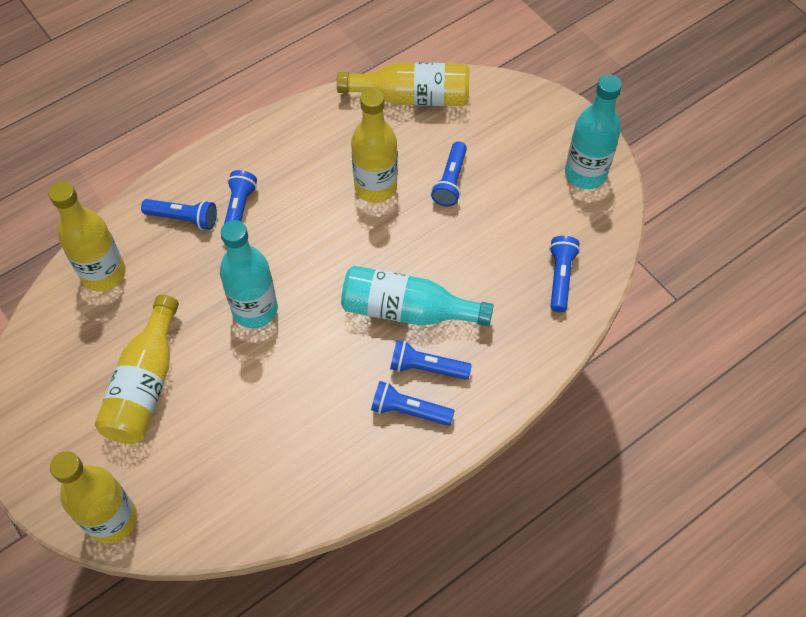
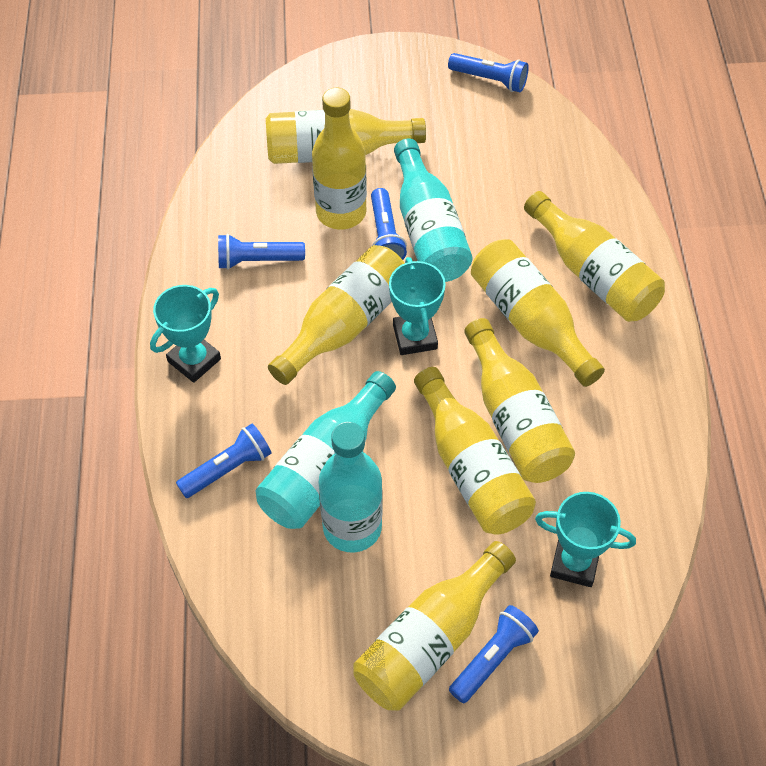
blue flashlight: [141,199,217,230] [221,170,257,239] [371,381,455,426] [390,340,472,380] [431,141,467,207] [549,236,580,312] = 6 -> [176,424,272,498] [218,234,305,270] [371,188,407,260] [448,53,529,92] [449,605,539,703] = 5
turquoise trophy: none = 0 -> [150,285,221,383] [389,257,446,355] [535,492,636,587] = 3
yellow bottle: [48,181,126,292] [50,451,137,544] [95,294,179,444] [337,62,469,106] [351,89,398,203] = 5 -> [266,109,426,164] [268,245,404,385] [312,88,367,230] [353,541,516,710] [414,367,536,535] [464,318,575,483] [471,239,605,387] [524,191,665,322] = 8

